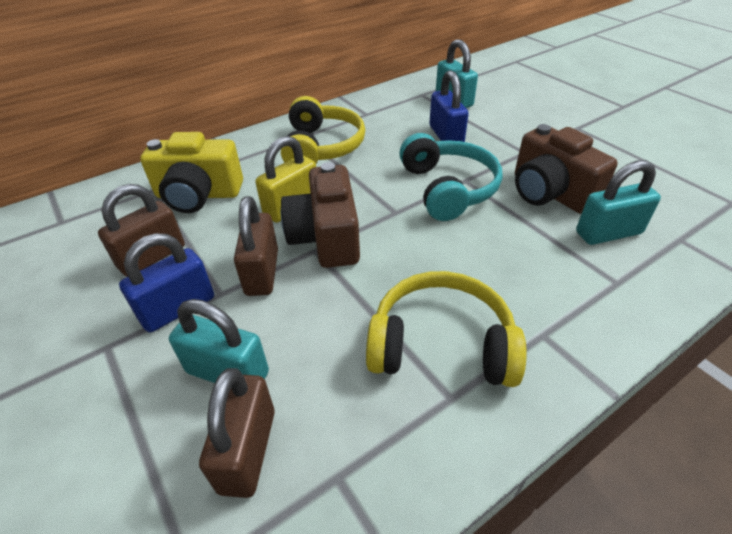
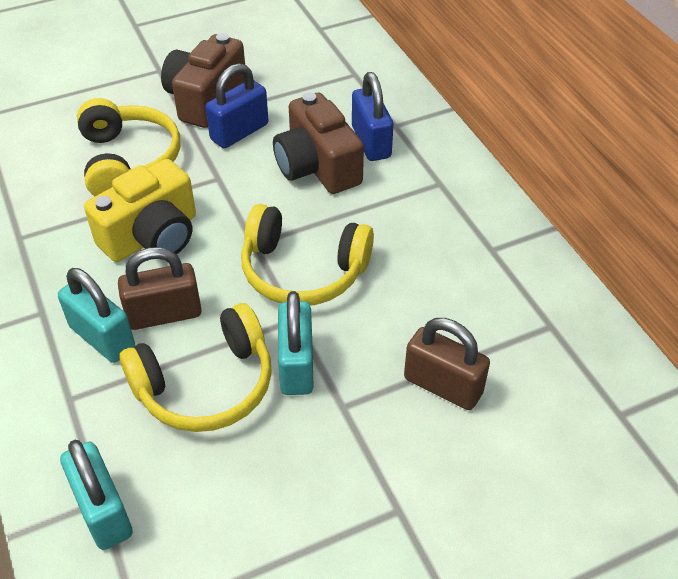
brown padlock: [98,184,185,277] [199,368,275,498] [234,196,278,296] = 3 -> [118,247,202,330] [404,318,490,410] = 2
turquoise headphones: [399,133,502,221] = 1 -> none = 0
yellow headphones: [281,96,365,163] [366,271,527,387] = 2 -> [77,98,180,196] [119,303,272,432] [241,204,374,306] = 3
yellow padlock: [256,136,316,223] = 1 -> none = 0

